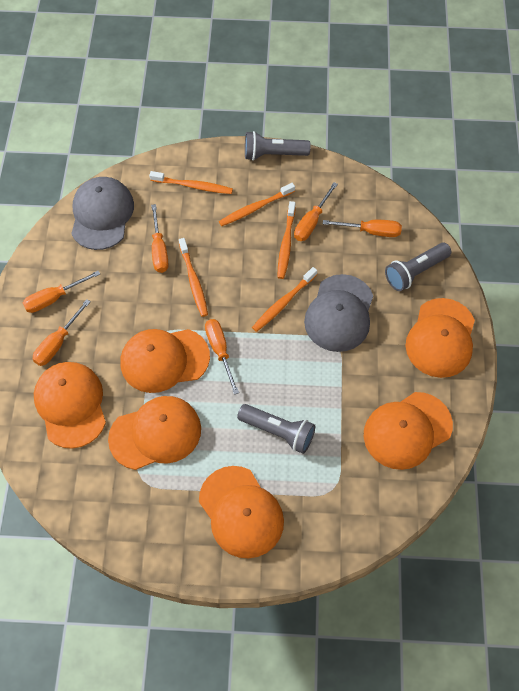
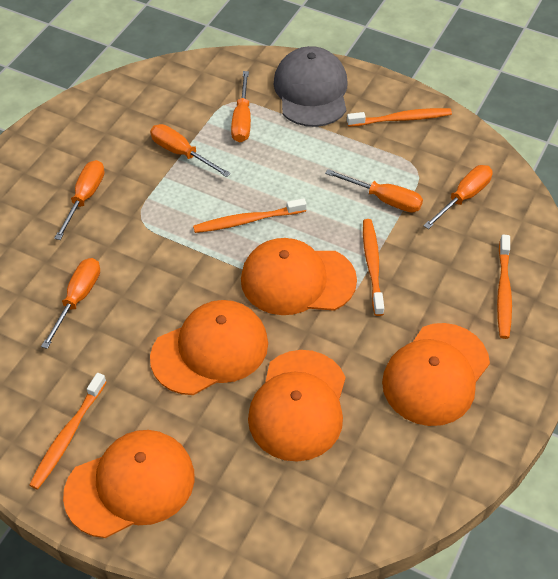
grey cap: [71,177,134,250] [304,274,373,352] = 2 -> [273,46,347,127] = 1
grey flashlight: [237,404,315,454] [245,131,311,161] [385,243,451,291] = 3 -> none = 0
orange cap: [34,362,106,449] [108,396,201,470] [121,329,210,393] [199,466,284,559] [364,392,453,470] [406,298,475,378] = 6 -> [63,430,195,538] [150,300,268,395] [241,238,357,315] [248,350,346,462] [382,323,490,426] = 5

